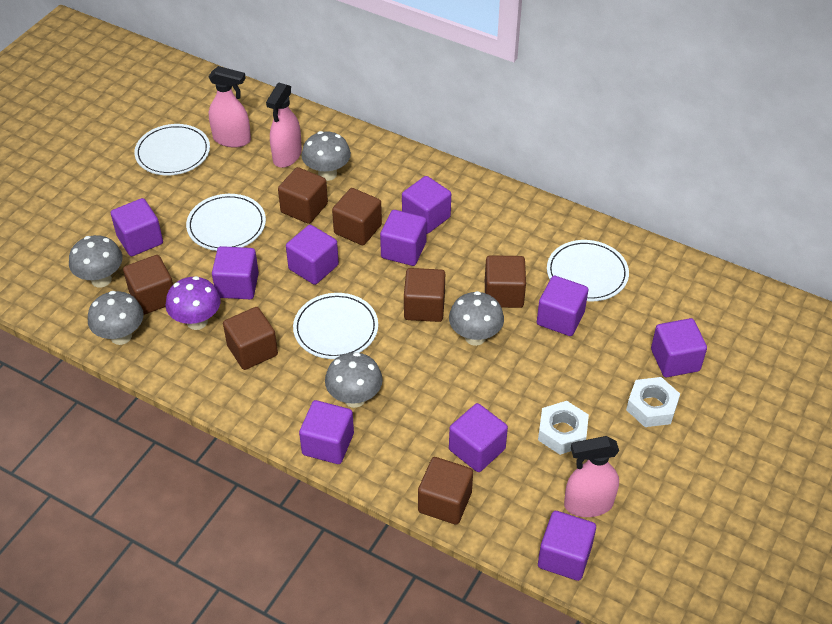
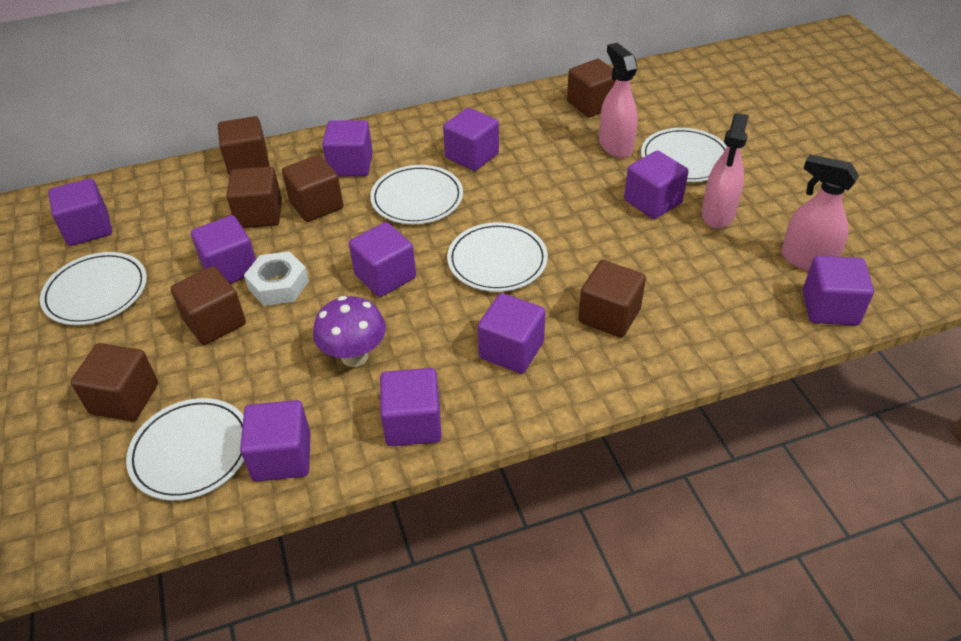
grey mushroom: [69,235,123,287] [88,291,144,345] [302,131,351,181] [325,352,383,408] [449,291,504,346] = 5 -> none = 0
white nut: [538,401,589,455] [626,377,680,427] = 2 -> [244,251,309,306] = 1
white plate: [134,124,210,175] [186,194,266,251] [293,293,378,359] [547,240,629,301] = 4 -> [40,252,147,325] [126,398,244,501] [370,165,463,224] [447,222,548,292] [641,128,727,182] = 5

